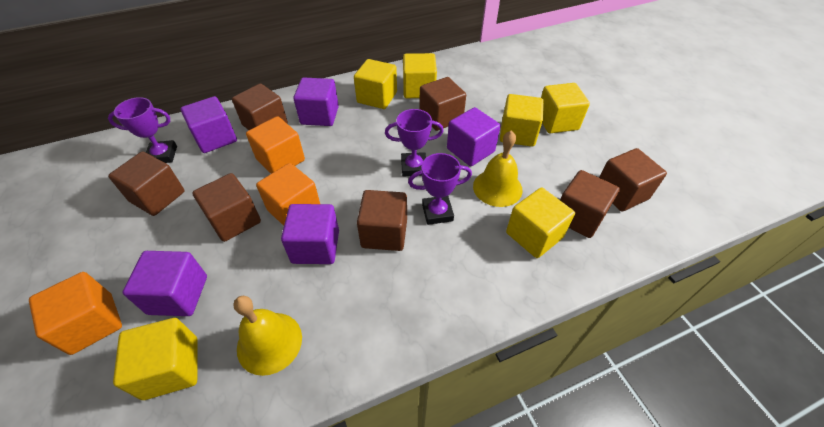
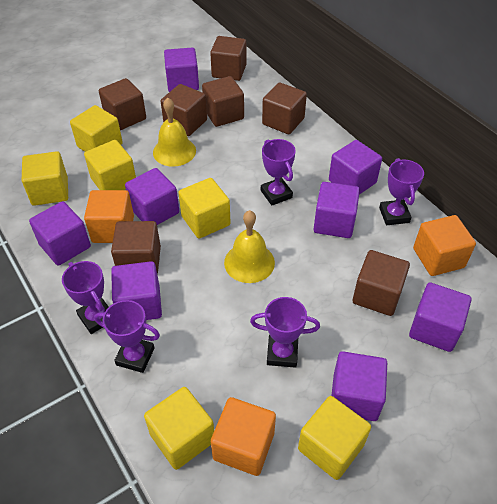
purple cube: [122,251,207,316] [181,96,237,153] [281,204,339,264] [293,77,339,126] [447,107,500,166] = 5 -> [29,201,91,266] [111,261,162,320] [125,168,179,225] [164,48,199,92] [314,182,360,238] [329,140,382,195] [331,351,387,421] [409,283,472,352] = 8
purple trophy: [108,97,177,163] [385,109,444,176] [408,153,472,225] = 3 -> [62,261,109,334] [94,300,160,373] [250,297,320,368] [261,139,296,205] [379,158,424,225] = 5

